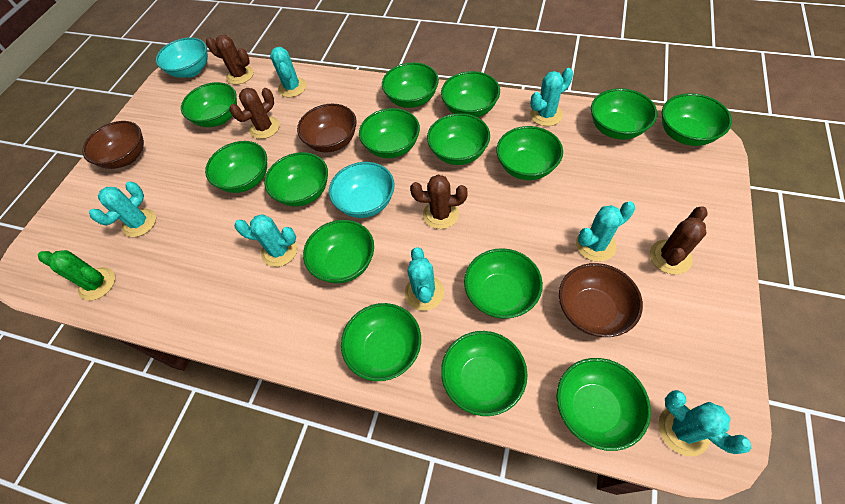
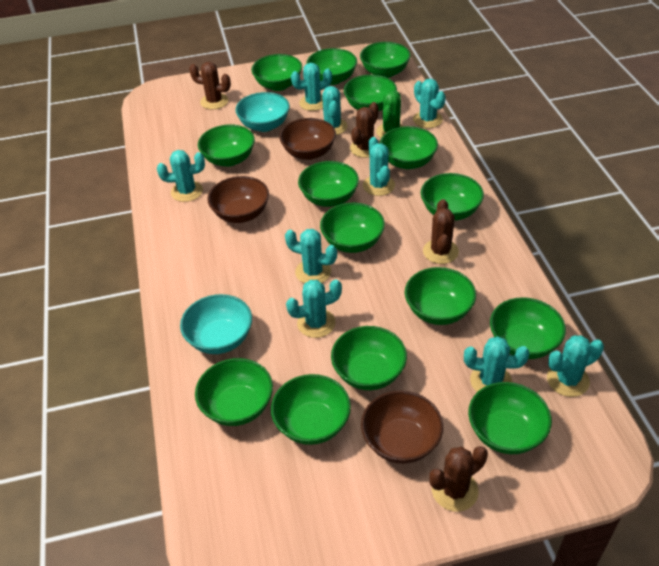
turquoise cactus: [89,181,156,237] [235,214,297,267] [270,47,306,97] [405,247,444,311] [530,68,573,126] [576,201,635,262] [658,390,751,456] = 7 -> [157,150,205,202] [285,229,337,284] [286,279,342,338] [291,63,332,111] [322,86,348,135] [363,137,395,196] [413,79,446,128] [464,336,529,392] [547,335,604,397] = 9

